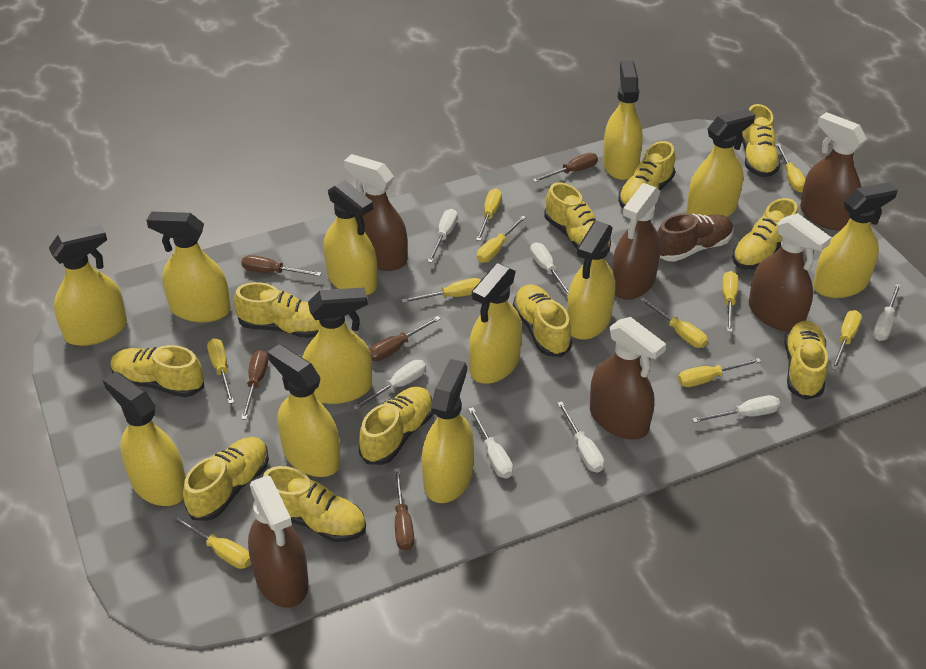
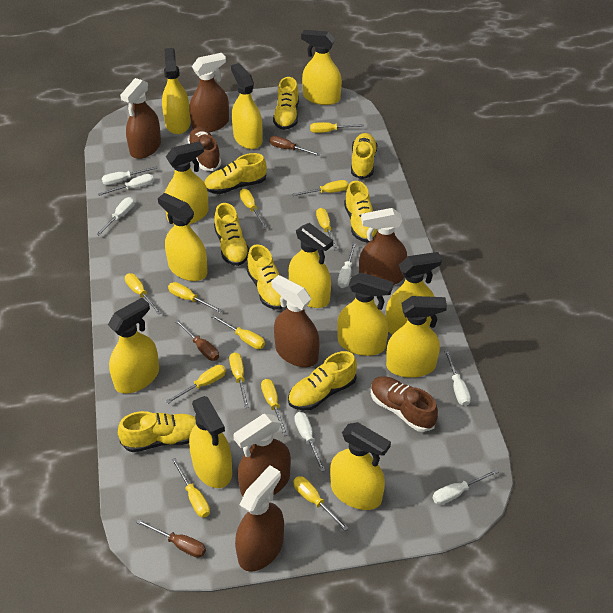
brown screwdriver: [241,255,321,276] [241,350,268,420] [369,316,441,361] [394,468,414,551] [533,153,598,182] = 5 -> [136,519,206,558] [175,319,219,361] [270,136,321,156] = 3
brown shoe: [657,213,734,262] = 1 -> [187,127,221,171] [371,376,438,432] = 2
yellow screwdriver: [171,515,251,569] [207,338,234,404] [401,278,481,303] [476,189,502,241] [477,215,526,263] [640,298,708,348] [678,358,761,387] [722,271,738,332] [775,143,805,192] [832,310,862,370] = 10 -> [125,273,162,315] [166,365,226,404] [168,282,222,313] [171,458,210,518] [211,314,265,349] [229,352,249,408] [240,189,267,228] [261,379,288,436] [292,180,349,196] [293,476,349,531] [310,122,364,133] [316,208,338,251] = 12
yellow shoe: [110,345,204,397] [183,437,269,521] [234,282,320,338] [263,466,366,542] [359,387,433,465] [513,284,572,357] [544,182,611,252] [618,141,675,208] [732,198,798,270] [742,104,781,177] [784,321,828,400] = 11 -> [118,411,196,452] [204,153,267,194] [214,203,249,266] [246,244,287,310] [273,77,299,130] [288,351,357,410] [344,181,377,242] [351,133,378,179] = 8

